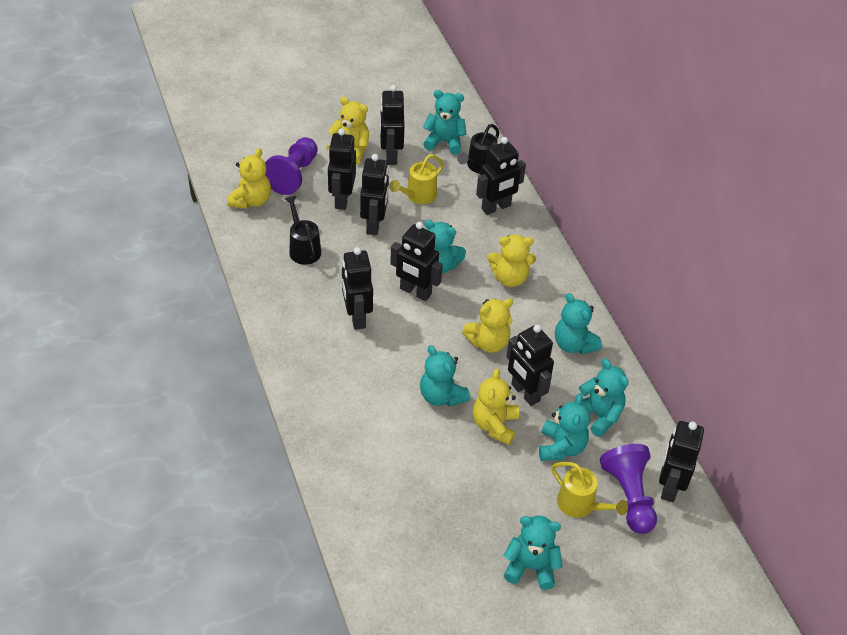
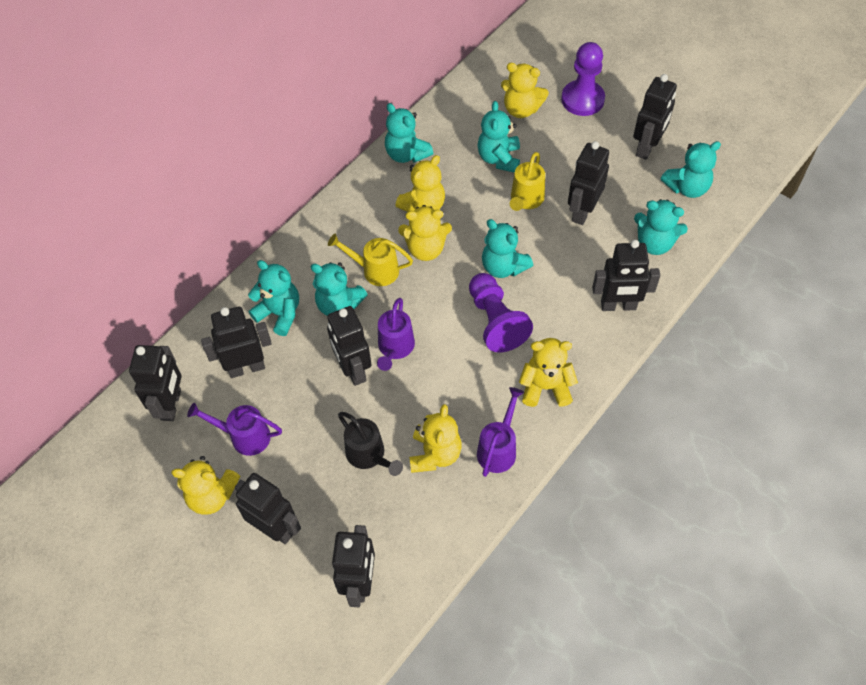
black watering can: [285,196,321,265] [457,124,499,174] = 2 -> [338,412,403,476] = 1
purple watering can: none = 0 -> [187,403,282,456] [377,298,415,371] [477,387,524,477] = 3
yellow teddy bear: [227,148,271,209] [327,97,369,165] [462,299,513,353] [473,368,519,445] [487,235,536,287] = 5 -> [171,456,240,515] [395,155,445,212] [398,205,452,261] [409,404,462,473] [501,63,549,118] [519,338,578,407] = 6

